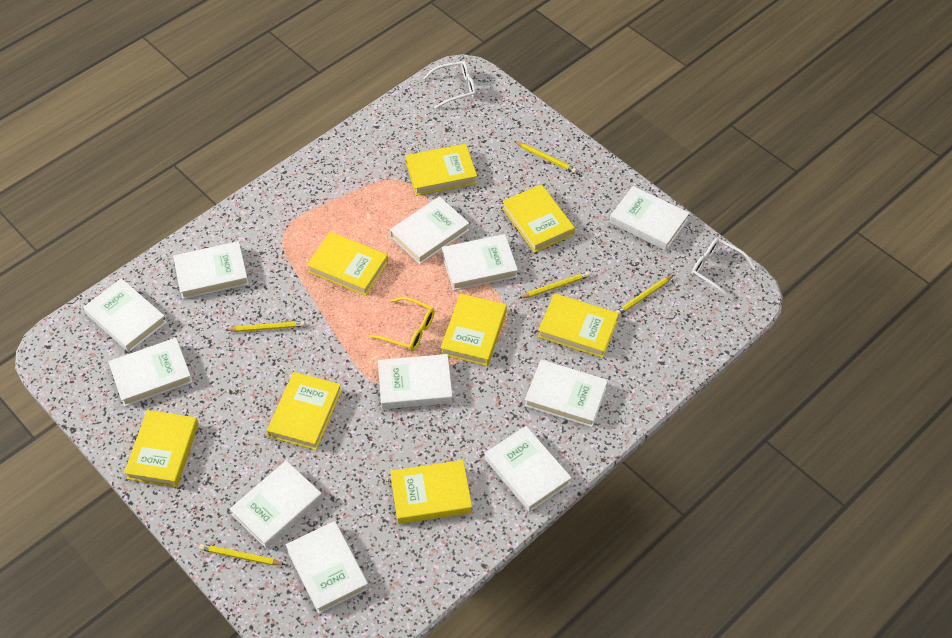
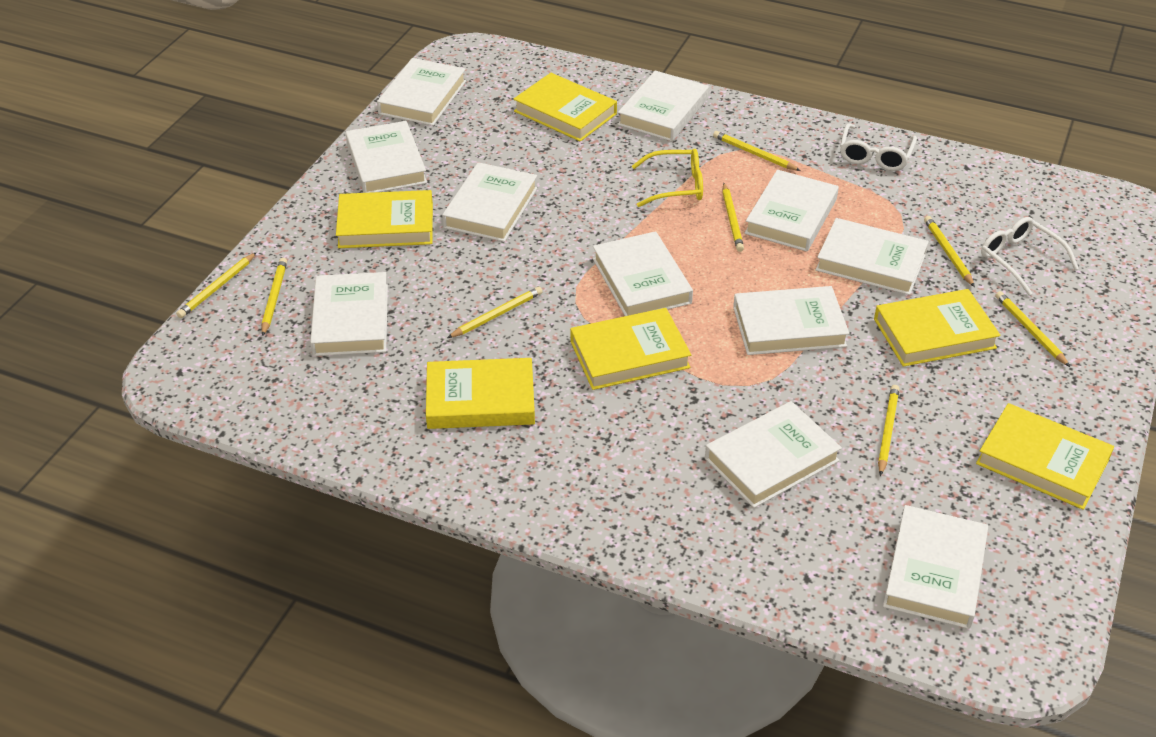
yellow book: [124,410,199,487] [267,372,342,450] [307,232,388,296] [390,460,472,524] [405,144,477,196] [440,294,507,366] [502,184,575,253] [538,293,619,358] = 8 -> [336,190,433,248] [426,358,535,429] [514,73,617,142] [570,308,691,390] [874,289,1001,367] [976,403,1114,510] = 6
yellow pencil: [199,544,285,565] [226,321,305,332] [514,141,577,173] [518,272,590,299] [616,275,674,315] = 5 -> [176,252,257,318] [262,258,287,336] [447,286,543,338] [713,131,801,171] [722,183,744,252] [878,385,900,476] [924,216,975,287] [996,291,1070,367] = 8

